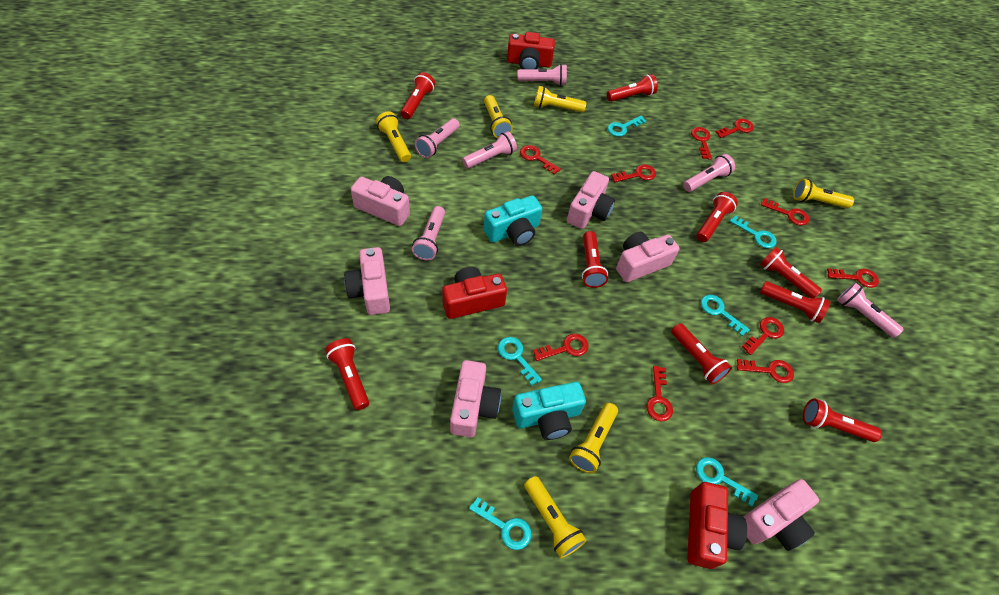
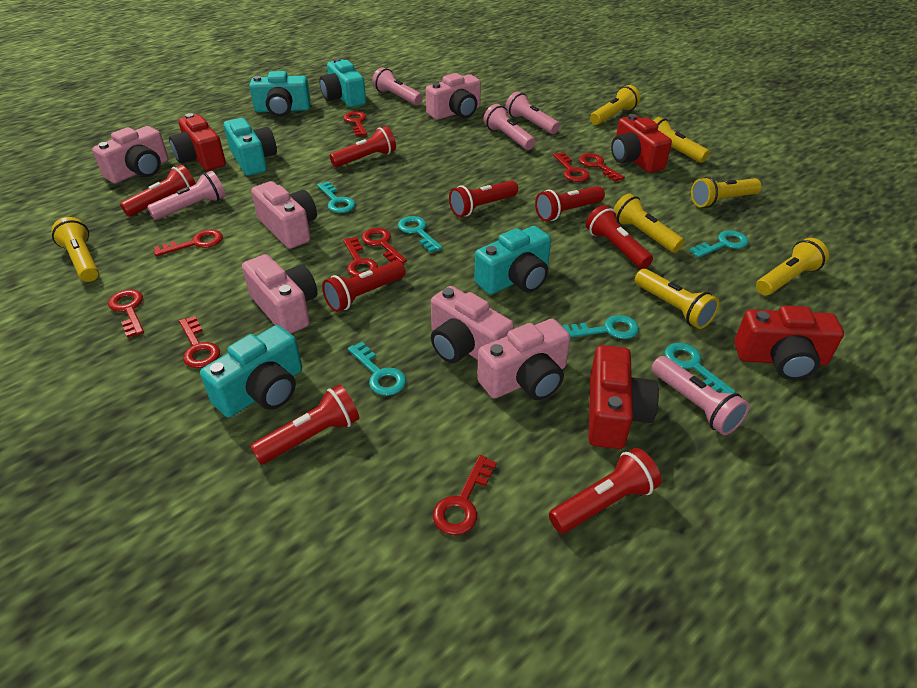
pink flashlight: [412,206,445,260] [415,118,460,158] [462,131,517,169] [517,64,567,86] [683,154,735,192] [837,283,904,338] = 6 -> [147,171,226,220] [372,67,423,105] [484,104,535,150] [505,91,560,134] [651,356,750,435] = 5
red camera: [442,267,507,319] [507,32,555,69] [687,482,747,569] = 3 -> [169,113,226,171] [588,345,659,449] [611,114,672,173] [734,306,844,380] = 4
red flashlight: [325,338,369,410] [401,72,435,119] [582,231,608,288] [607,74,658,102] [671,323,732,385] [696,192,738,242] [760,247,822,298] [760,281,830,323] [803,398,882,442] = 9 -> [120,165,196,217] [250,385,359,464] [322,261,405,312] [330,126,396,167] [449,180,518,217] [535,186,605,221] [549,448,661,533] [586,205,653,269] = 8
red key: [520,145,561,174] [533,334,588,361] [611,164,656,182] [646,366,673,421] [691,127,712,160] [715,119,754,138] [737,359,794,383] [742,317,784,355] [761,198,809,226] [827,268,879,288] = 10 -> [108,289,144,338] [154,229,223,256] [179,316,220,368] [343,111,367,136] [343,237,378,277] [361,228,407,263] [433,455,497,535] [553,152,590,182] [579,153,625,182] = 9
turquoise camera: [484,195,542,246] [512,382,586,440] = 2 -> [200,325,302,417] [224,118,277,176] [249,71,311,117] [320,58,366,107] [474,226,551,294] = 5
yellow flashlight: [376,111,411,162] [484,95,513,138] [524,476,586,558] [534,86,586,112] [569,403,618,473] [793,179,854,208] = 6 -> [51,217,99,282] [590,85,640,125] [613,194,684,253] [635,269,719,329] [653,117,710,163] [691,177,761,208] [756,238,829,295] = 7

